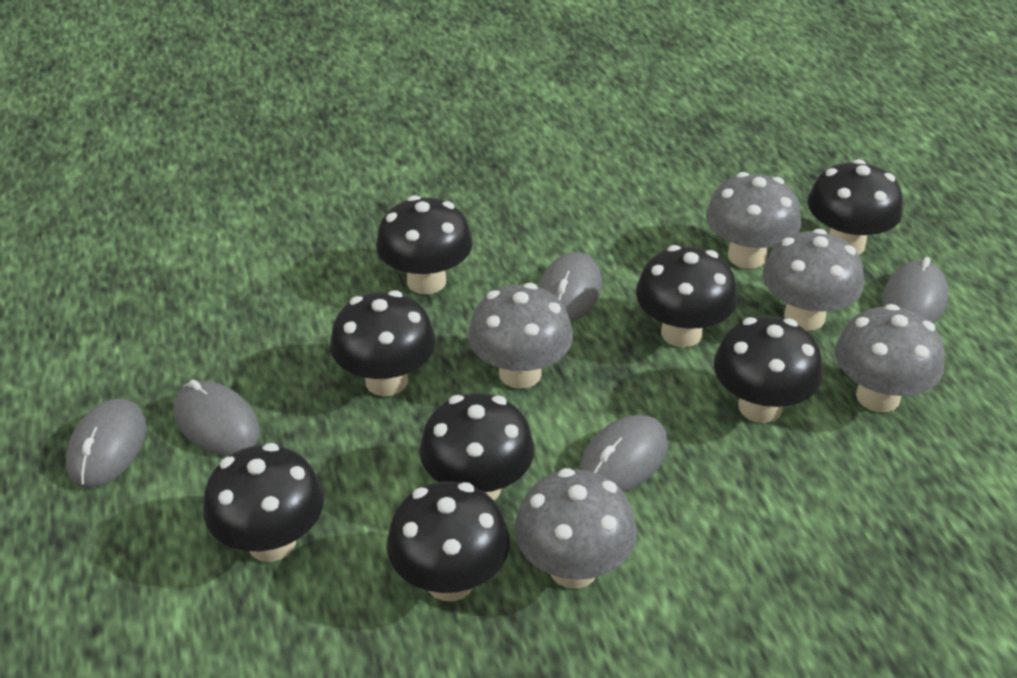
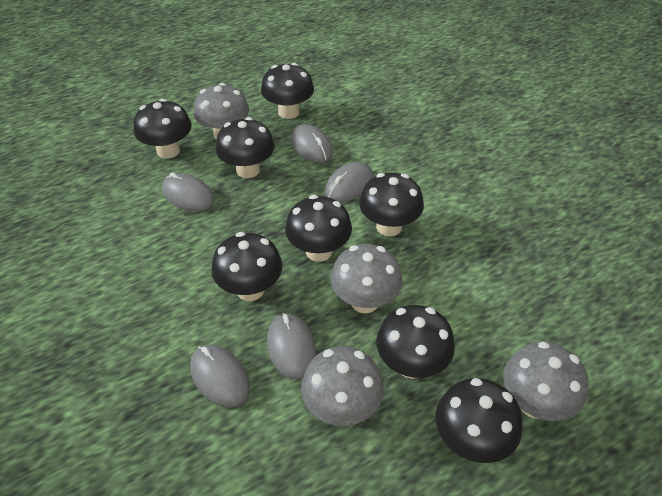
grey mushroom: [468,283,573,389] [515,468,637,589] [706,172,801,269] [763,229,864,331] [835,304,945,413] = 5 -> [194,83,249,139] [301,346,384,426] [331,244,403,313] [503,342,589,421] = 4

